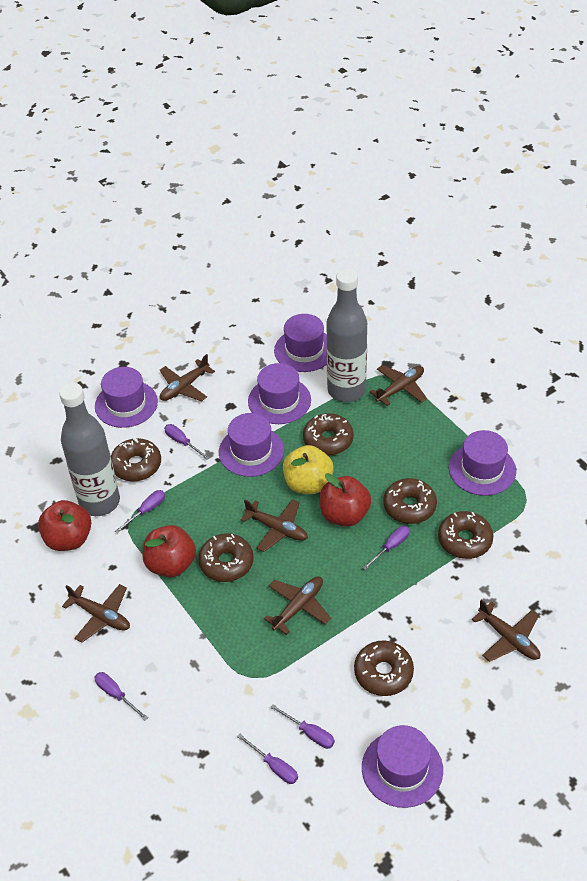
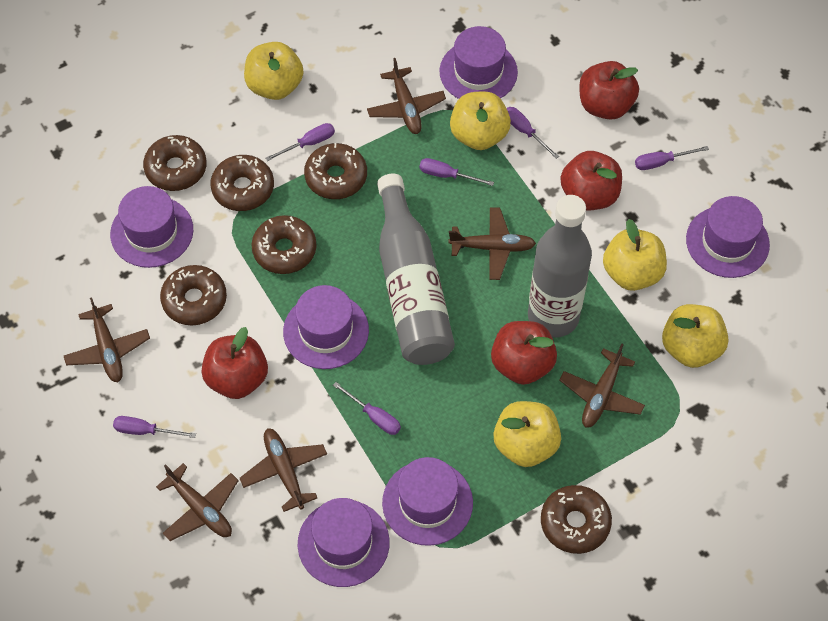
red apple: [38,500,92,551] [143,525,196,577] [320,473,371,526] = 3 -> [202,327,268,399] [491,321,557,385] [560,151,622,211] [579,61,639,120] = 4
yellow apple: [283,445,334,494] = 1 -> [244,42,303,100] [450,92,511,150] [494,401,561,467] [603,219,667,291] [662,304,728,368] = 5

